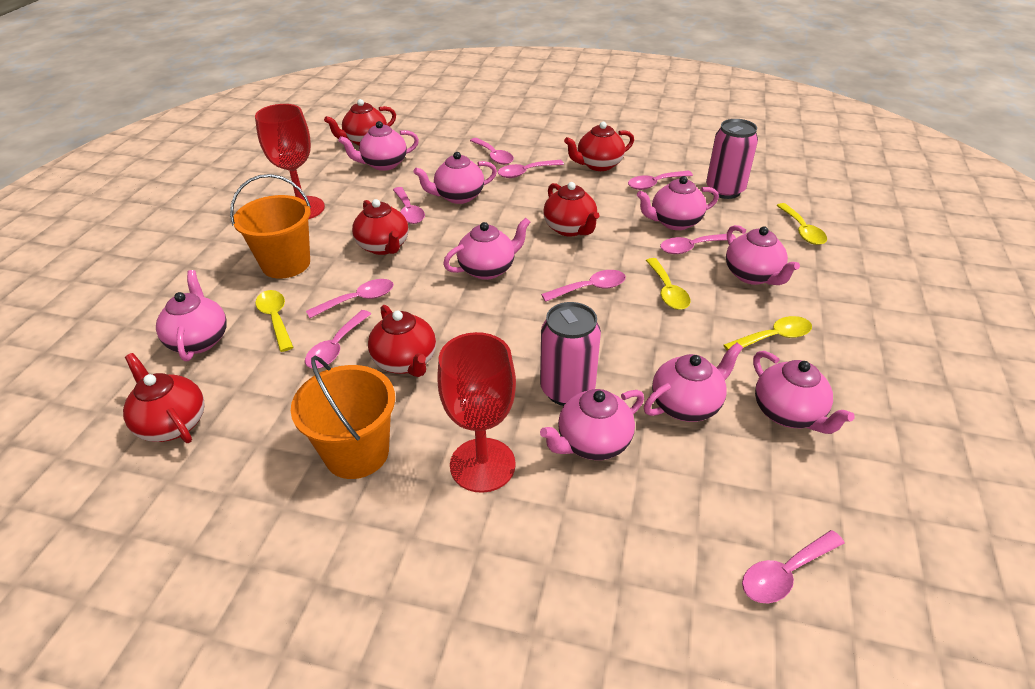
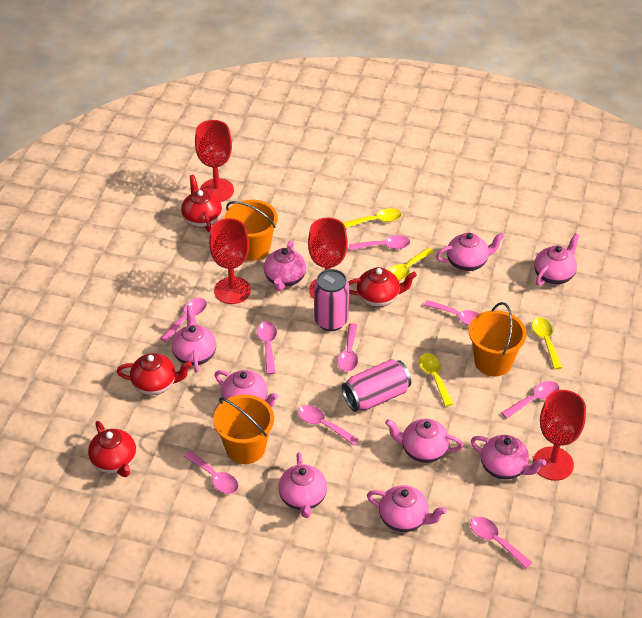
orange bucket: [230,174,311,279] [291,356,395,479] = 2 -> [213,395,274,464] [224,200,278,261] [469,302,527,376] = 3
red goblet: [255,104,325,219] [437,332,516,493] = 2 -> [195,120,234,202] [209,218,251,304] [308,217,348,299] [533,390,586,481] = 4
red teapot: [123,353,204,443] [324,99,396,146] [352,199,409,255] [368,305,436,377] [543,182,600,236] [564,122,634,171] = 6 -> [88,421,136,477] [117,353,192,395] [181,175,222,232] [348,267,417,307] = 4

